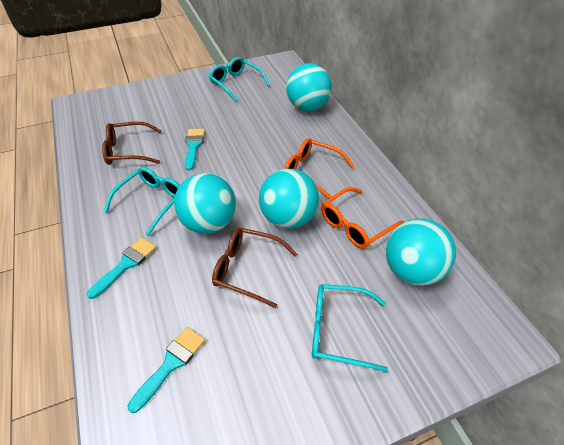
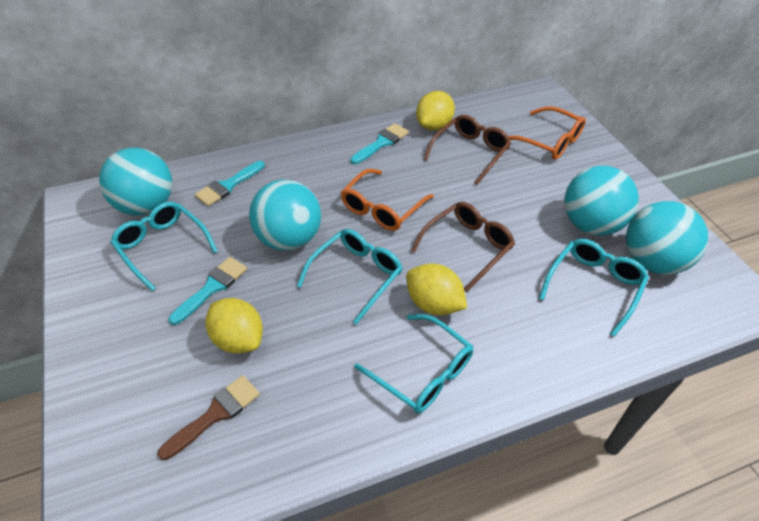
brown brush: none = 0 -> [157,375,260,460] = 1
turquoise glasses: [104,167,180,236] [209,57,270,102] [312,284,388,372] = 3 -> [110,201,218,292] [297,229,403,325] [354,314,473,413] [539,239,649,337] = 4
yellow lemon: none = 0 -> [205,298,263,354] [406,264,467,315] [416,91,455,131] = 3

